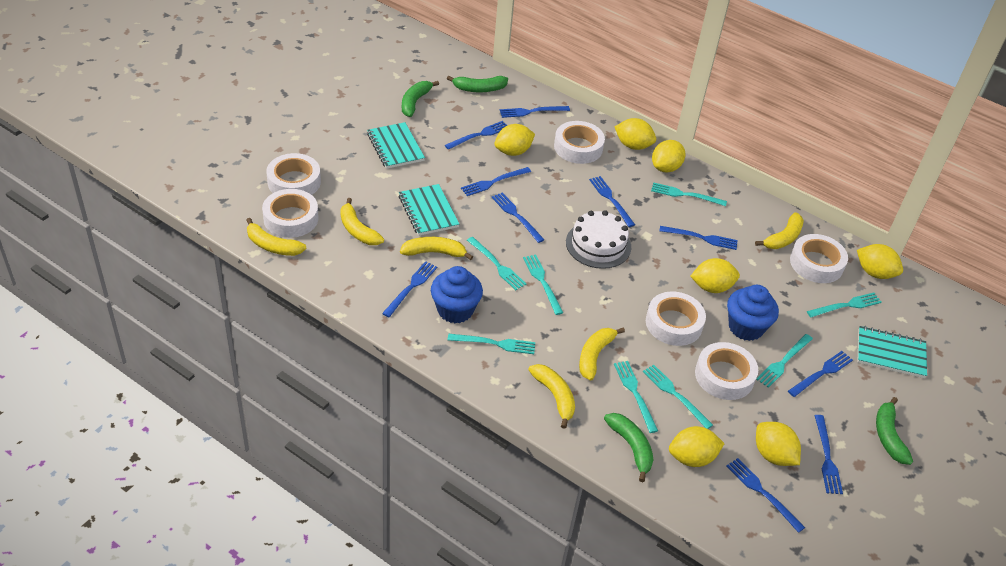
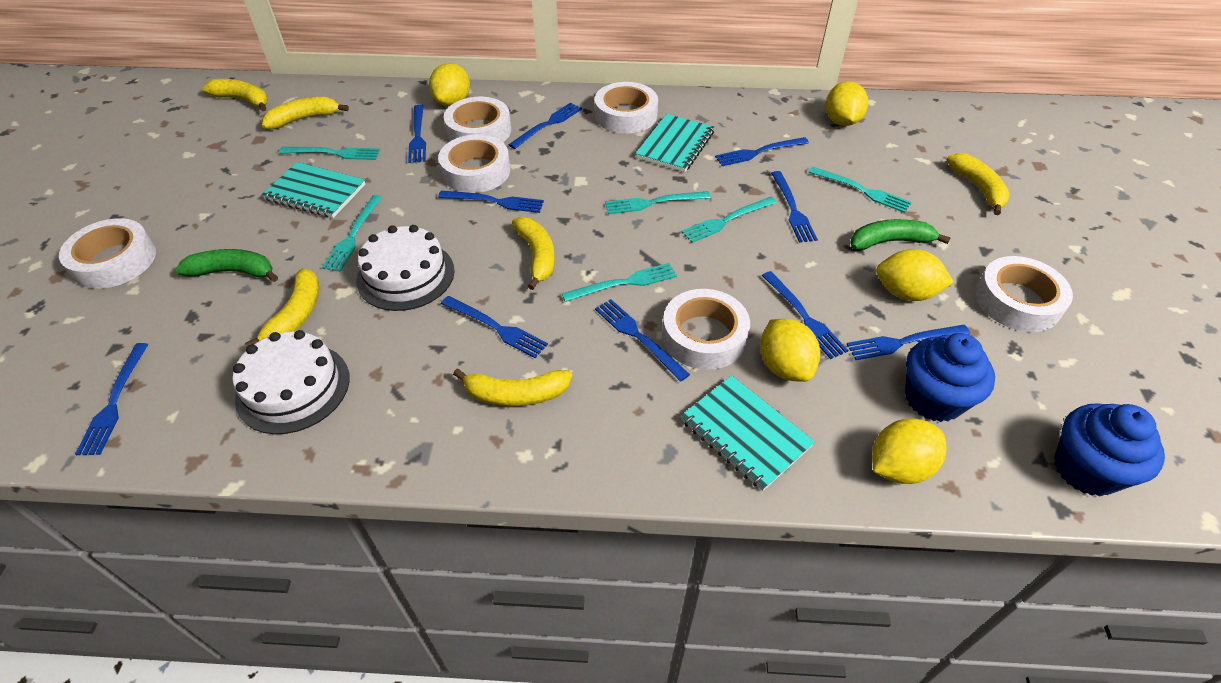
green banana: [402,81,439,117] [447,76,508,92] [604,413,653,482] [876,397,913,465] = 4 -> [175,249,278,282] [850,219,951,250] = 2
turquoise fork: [448,334,535,354] [467,237,526,290] [523,255,563,315] [614,361,658,433] [643,365,713,429] [651,182,727,206] [756,334,813,388] [807,292,882,317] = 8 -> [279,147,380,160] [322,195,383,271] [562,263,677,302] [605,191,711,214] [682,197,777,243] [809,167,911,213] = 6
white cake: [566,210,631,269] = 1 -> [233,330,350,434] [357,225,455,311] = 2
yellow lemon: [494,124,535,156] [614,118,656,150] [652,140,686,173] [669,426,725,467] [690,258,740,293] [756,422,801,466] [857,244,903,279] = 7 -> [429,63,470,106] [760,319,820,382] [826,81,868,126] [872,419,947,484] [876,249,954,301] = 5

